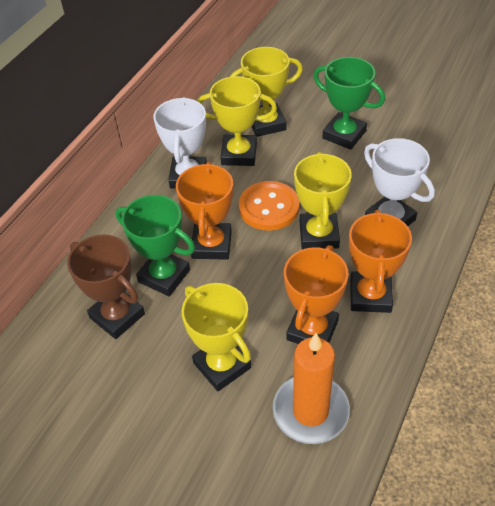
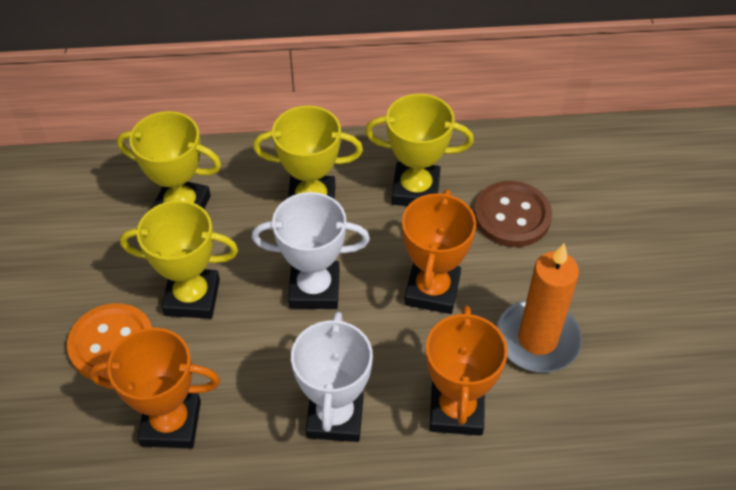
brown button: none = 0 -> [474,181,552,247] = 1
brown trophy: [67,234,145,339] = 1 -> none = 0
green trophy: [116,195,195,296] [313,57,385,150] = 2 -> none = 0

